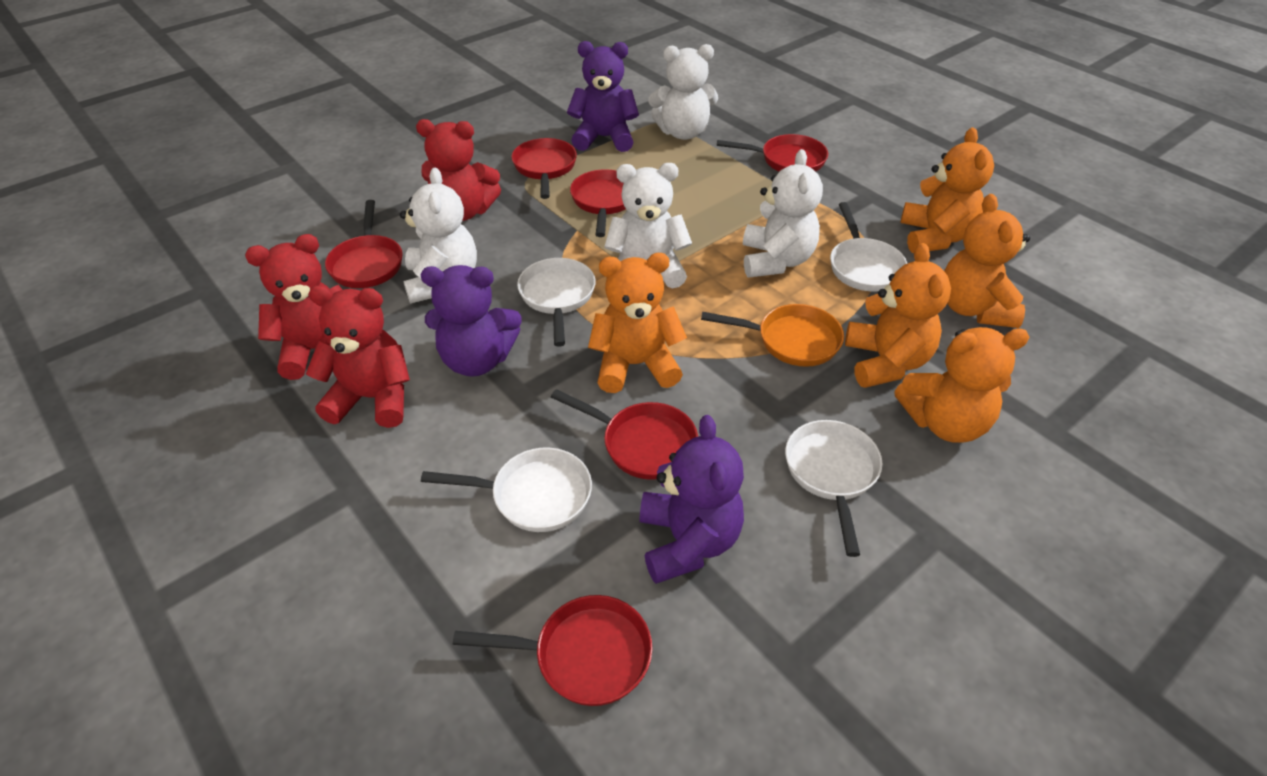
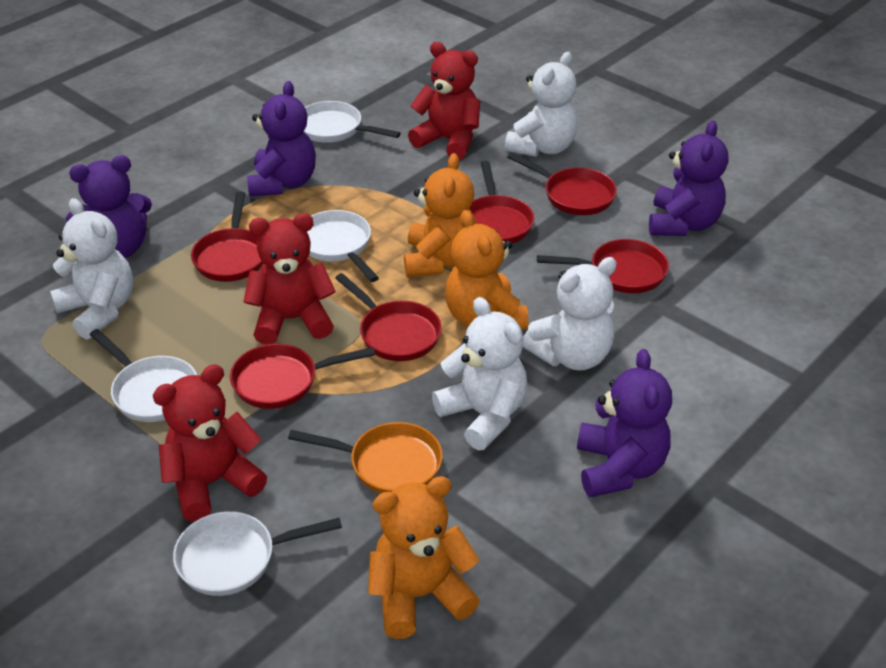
orange teddy bear: [588,253,687,393] [845,243,951,388] [894,327,1030,443] [900,128,994,253] [944,194,1030,328] = 5 -> [368,476,480,639] [404,153,477,277] [445,210,528,329] = 3
purple teddy bear: [421,265,522,377] [567,41,639,152] [639,415,744,584] = 3 -> [66,155,152,258] [247,81,316,197] [577,349,672,497] [649,120,728,236] = 4

